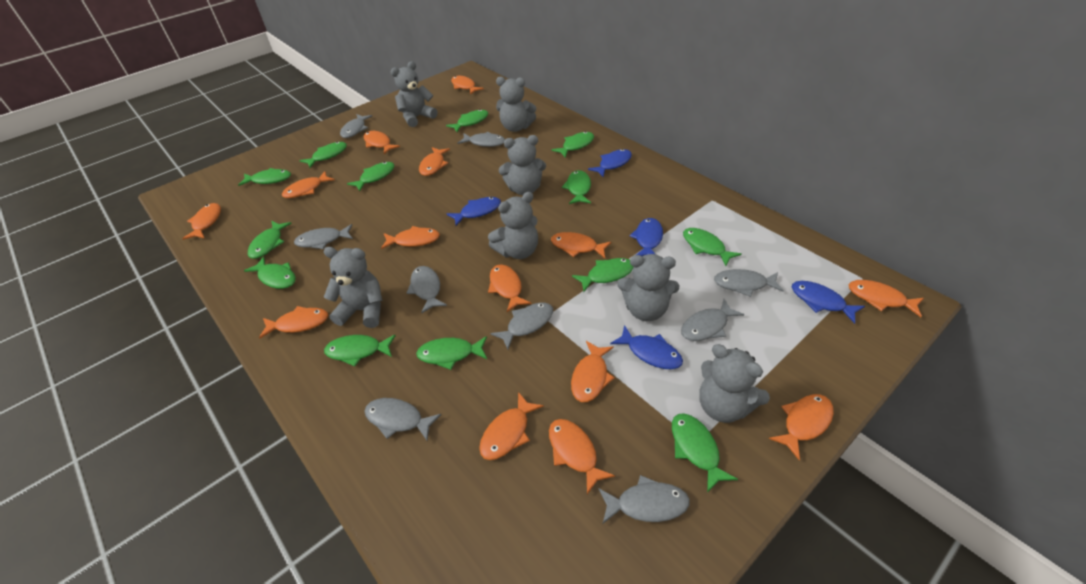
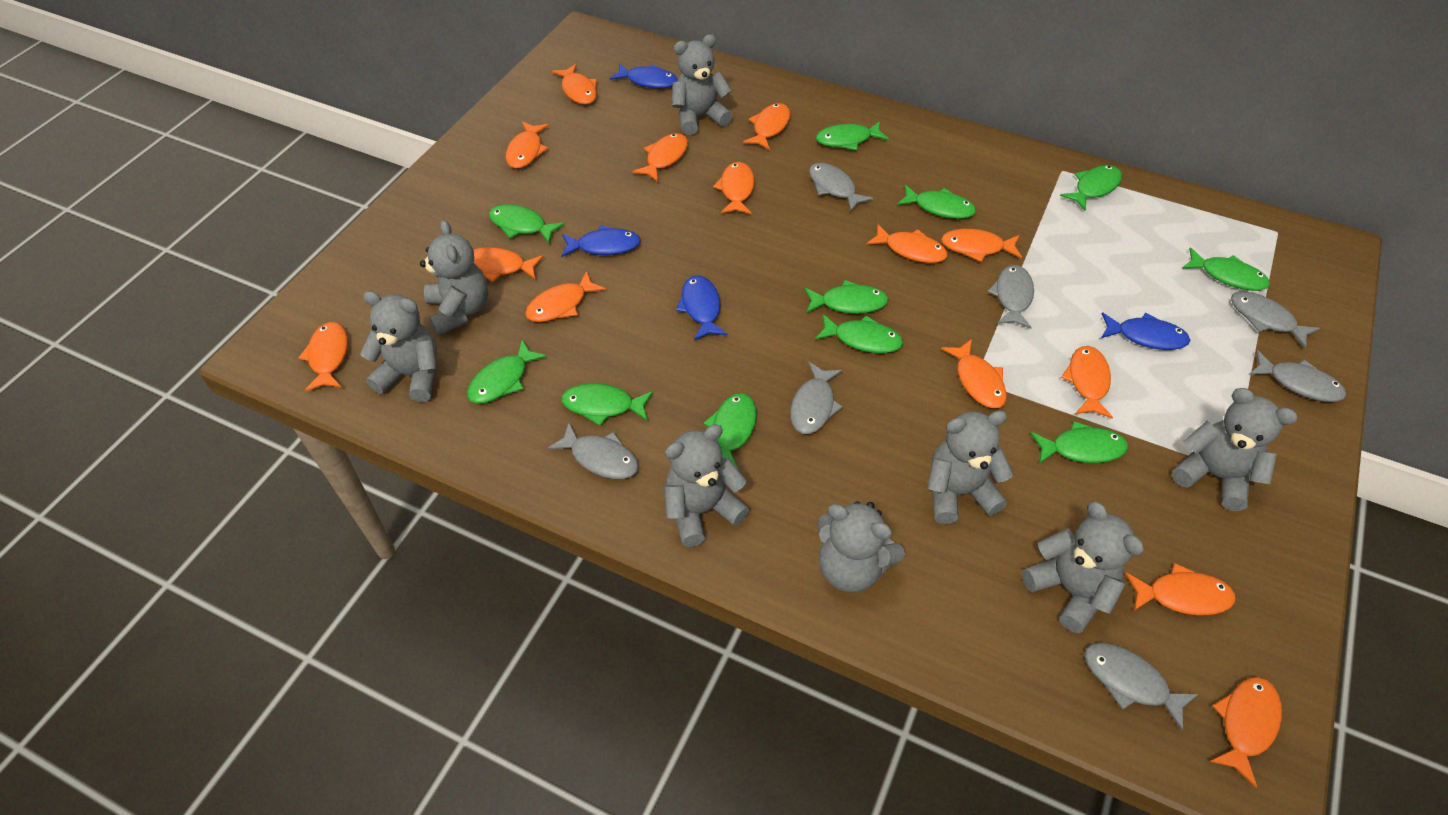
blue fish: [447,197,501,226] [588,149,632,177] [610,325,683,369] [630,218,663,256] [792,281,865,324] = 5 -> [561,225,641,257] [610,63,678,88] [676,275,727,340] [1101,312,1190,350] = 4
green fish: [238,168,291,186] [244,257,296,289] [248,221,292,259] [300,142,347,168] [324,334,396,366] [347,162,394,191] [416,336,487,370] [446,109,488,132] [551,132,594,158] [562,170,591,204] [572,258,633,292] [672,413,738,493] [683,228,742,266] = 13 -> [467,340,547,404] [489,204,565,243] [561,383,653,426] [704,393,757,469] [804,280,888,314] [815,314,903,353] [816,121,889,150] [897,185,976,219] [1030,421,1128,464] [1060,165,1122,211] [1182,248,1270,291] = 11
grey fish: [294,224,353,249] [340,114,372,138] [364,398,441,440] [407,266,447,313] [458,132,505,147] [490,302,553,350] [599,475,690,523] [681,299,744,341] [714,269,784,297] = 9 -> [548,423,639,479] [790,362,843,434] [809,163,873,211] [988,265,1034,329] [1084,643,1199,731] [1231,291,1320,348] [1249,350,1346,402] = 7
grey teddy bear: [323,247,382,328] [391,61,437,127] [488,192,538,259] [496,77,536,132] [499,135,546,195] [617,254,679,321] [699,344,770,423] = 7 -> [360,291,437,402] [420,220,488,335] [664,424,750,547] [672,34,733,135] [817,501,905,593] [927,411,1013,524] [1022,501,1144,634] [1172,388,1297,511] = 8

